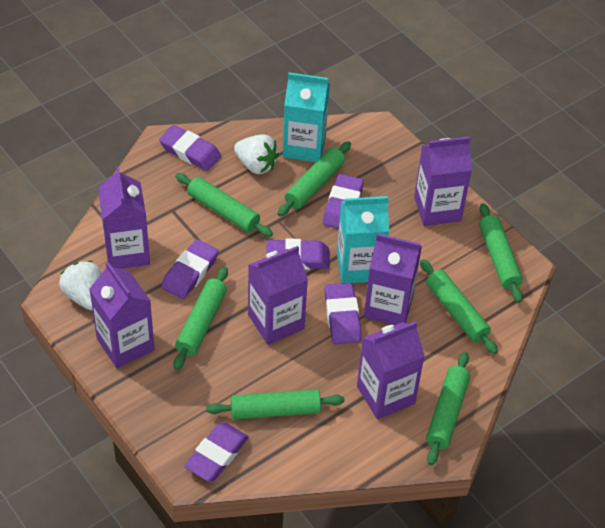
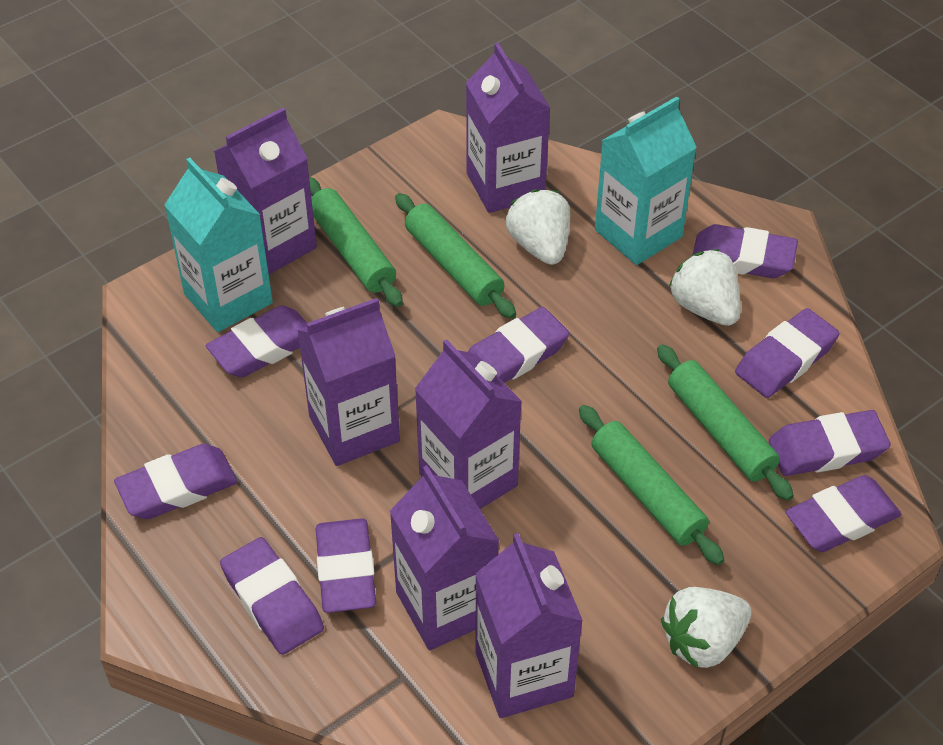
green rolling pin: [173,267,228,370] [175,173,273,237] [206,389,345,419] [278,141,351,216] [420,259,498,354] [426,352,470,465] [479,203,523,303] = 7 -> [309,177,403,307] [395,193,516,319] [579,405,724,565] [657,344,794,501] = 4
purple eraser: [159,125,221,171] [161,239,219,299] [184,422,249,482] [267,238,330,270] [323,174,364,229] [325,283,362,344] = 6 -> [114,444,237,519] [206,305,307,377] [220,537,324,655] [316,518,376,613] [468,307,569,383] [692,224,798,278] [735,308,839,398] [769,410,891,476] [785,475,902,552] = 9
white strawberry: [59,261,101,310] [234,134,279,174] = 2 -> [506,189,570,265] [661,587,751,668] [669,249,741,326] = 3

